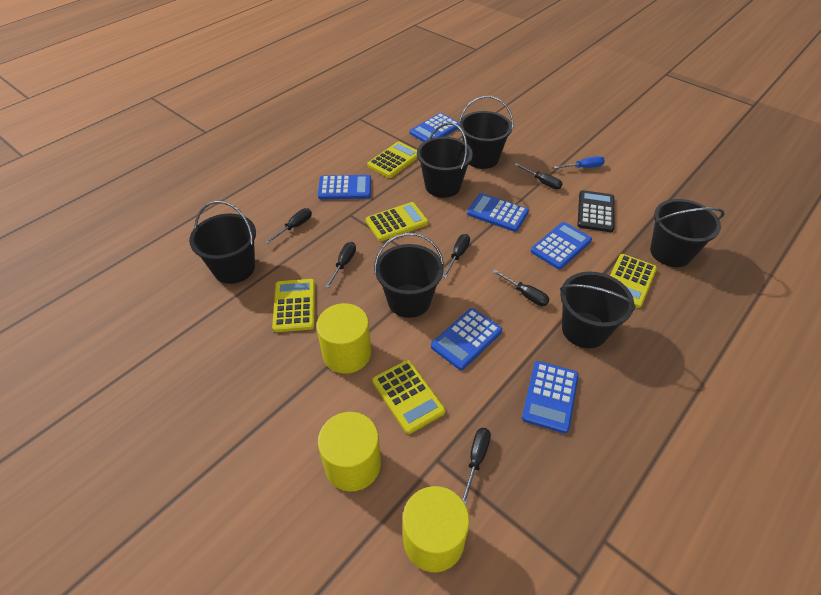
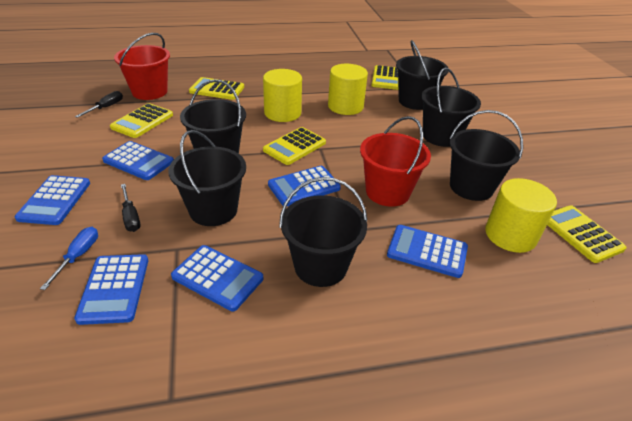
black calculator: [578,190,614,232] = 1 -> none = 0
black screwdriver: [265,208,312,243] [325,242,356,288] [442,234,470,278] [462,428,491,505] [492,269,549,306] [515,163,563,189] = 6 -> [75,91,123,118] [121,184,140,232] = 2
red bucket: none = 0 -> [114,33,170,100] [360,116,431,207] = 2

